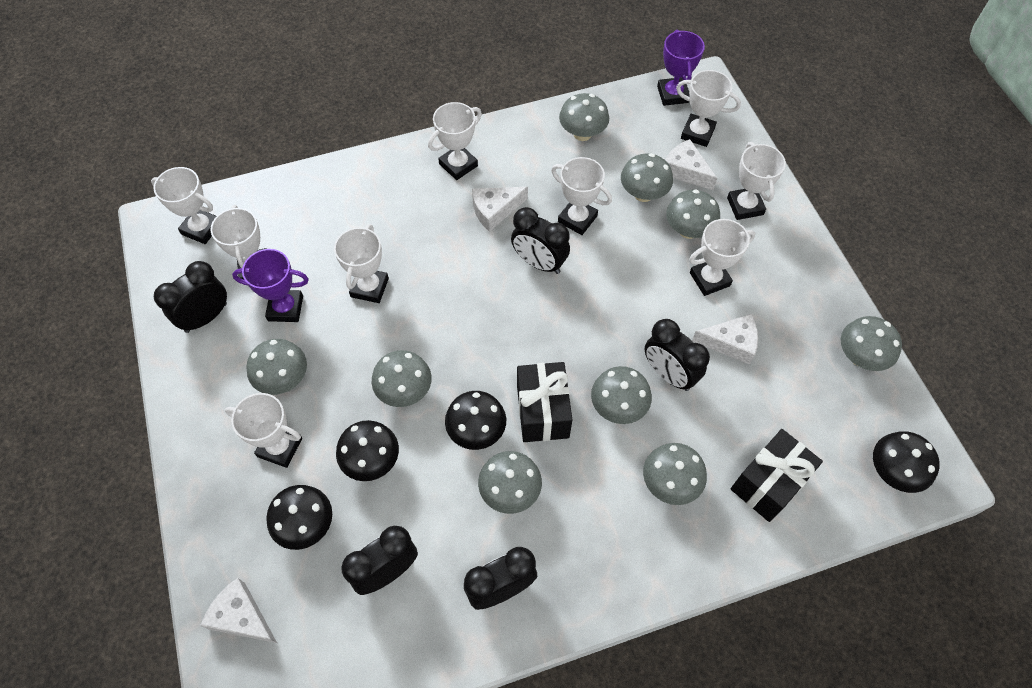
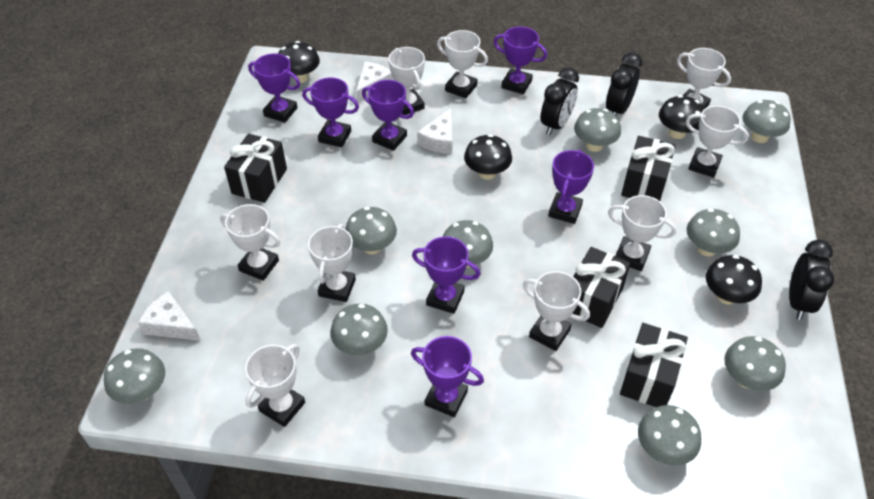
black clock: [154,261,227,333] [341,526,418,595] [464,547,537,610] [511,207,570,274] [645,319,710,391] = 5 -> [541,68,579,136] [606,52,642,115] [789,240,834,320] = 3
black gift: [517,362,572,442] [731,429,823,522] = 2 -> [224,134,287,203] [573,247,630,328] [620,323,688,407] [621,136,676,201] = 4
purple trophy: [232,249,309,322] [657,30,705,106] = 2 -> [248,53,300,123] [302,77,359,147] [362,80,414,151] [411,336,484,417] [412,236,480,314] [493,27,547,94] [548,150,594,224] = 7
white cheese: [200,578,277,643] [472,187,528,232] [665,139,717,190] [692,314,758,365] = 4 -> [138,291,201,341] [356,61,394,103] [417,108,452,154] = 3

